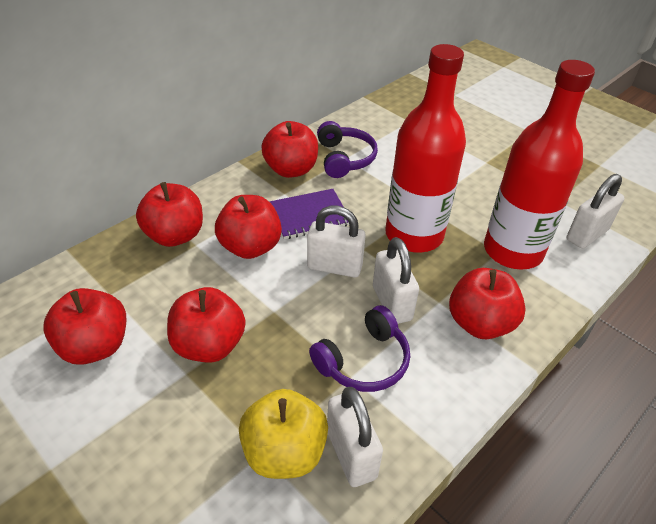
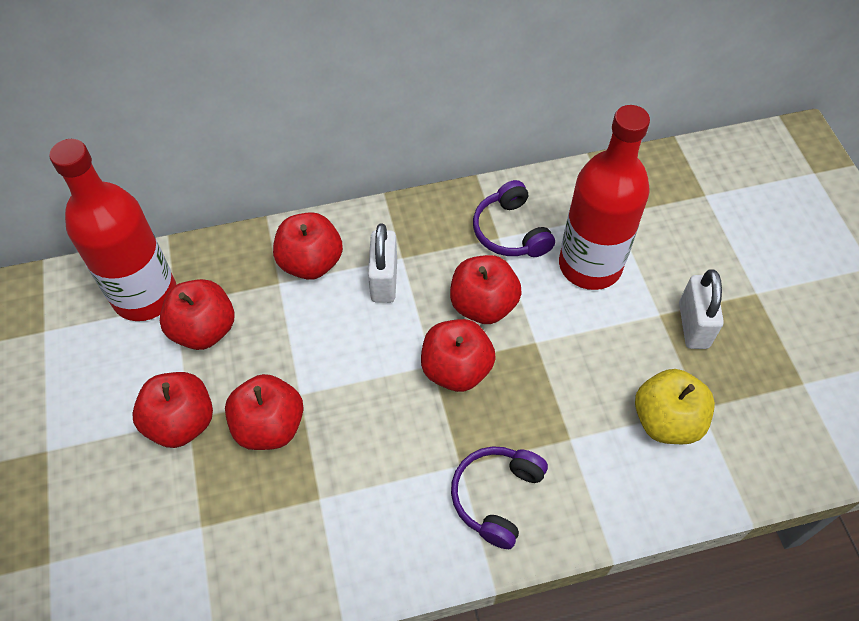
purple notebook: [269,189,349,239] = 1 -> none = 0
white padlock: [307,206,366,278] [327,387,383,487] [373,237,419,324] [567,174,624,249] = 4 -> [368,223,397,303] [679,270,724,349] = 2

